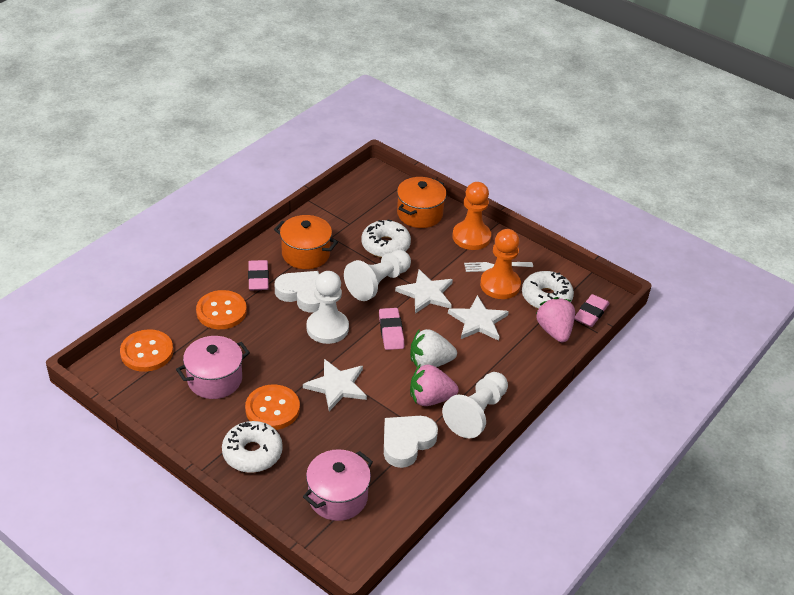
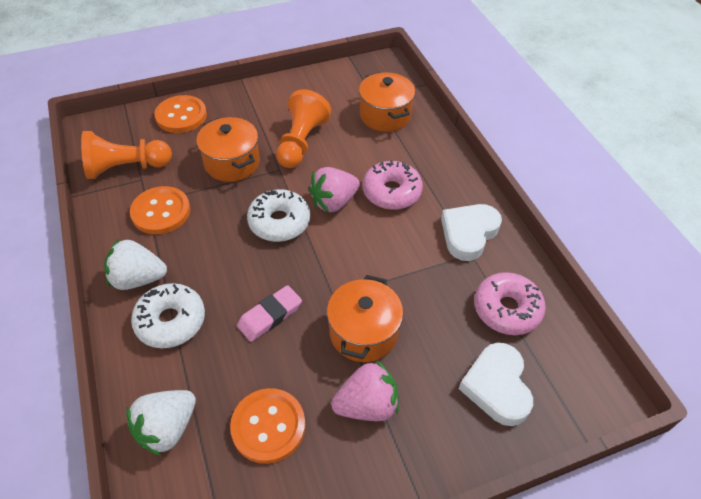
orange pot: [274,215,338,269] [397,177,447,228] = 2 -> [196,117,260,182] [327,275,403,362] [359,72,415,132] = 3
pink donut: none = 0 -> [363,160,423,210] [474,272,546,335] = 2
pink eraser: [248,260,269,290] [379,308,404,350] [575,294,610,327] = 3 -> [237,285,302,342] = 1
pink pot: [176,336,250,399] [303,449,373,521] = 2 -> none = 0
white donut: [222,421,283,473] [361,220,411,258] [522,271,574,309] = 3 -> [131,283,205,348] [247,189,310,242] = 2
white fork: [464,262,533,272] = 1 -> none = 0
white pawn: [306,271,349,344] [344,250,411,301] [442,372,508,439] = 3 -> none = 0
white star: [303,359,367,411] [395,269,453,314] [448,295,509,341] = 3 -> none = 0
white strawberry: [410,329,457,367] = 1 -> [104,239,167,290] [126,390,196,456] = 2

